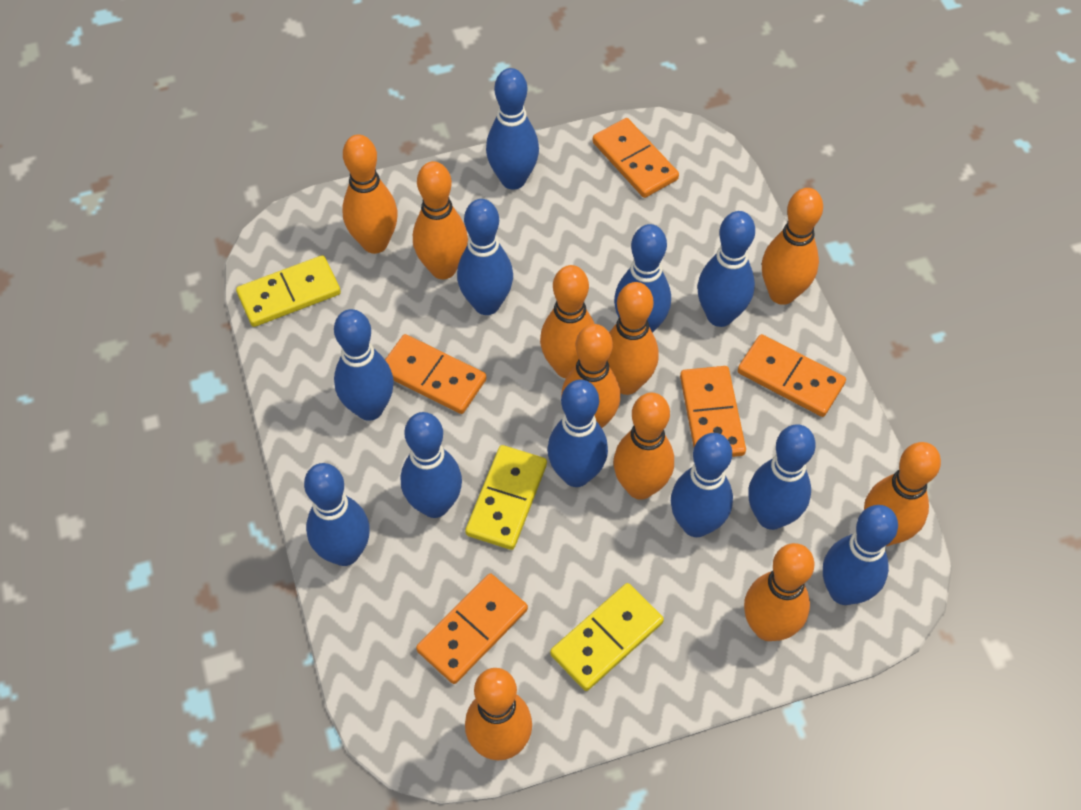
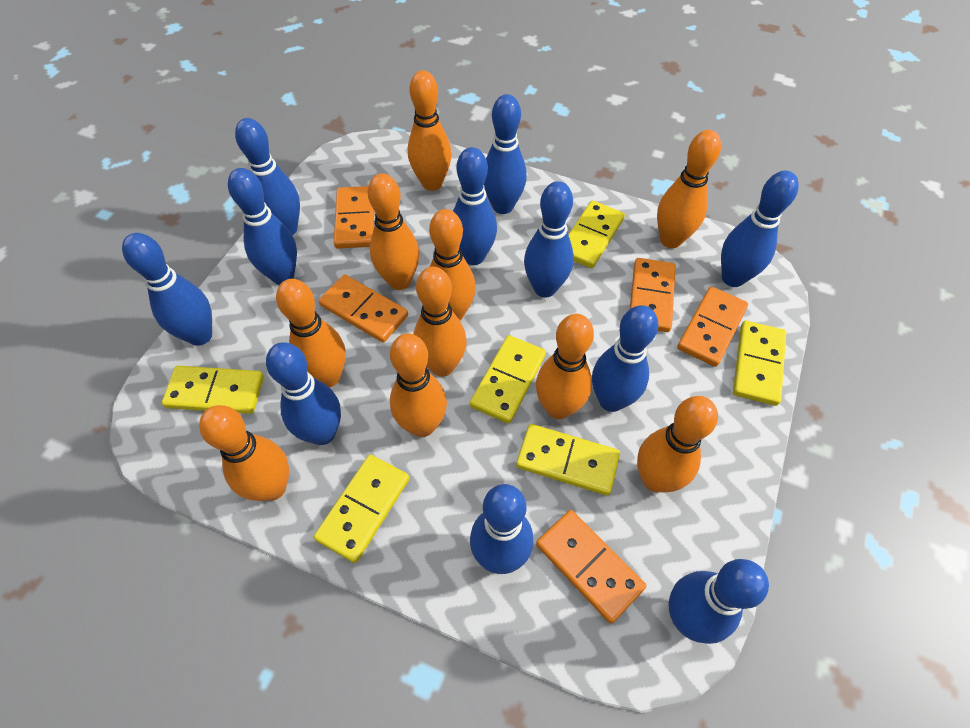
yellow domino: [236,255,341,327] [465,445,547,550] [550,583,664,691] = 3 -> [162,366,264,414] [314,455,410,563] [470,335,546,424] [516,424,620,496] [568,200,625,268] [733,321,786,406] = 6

